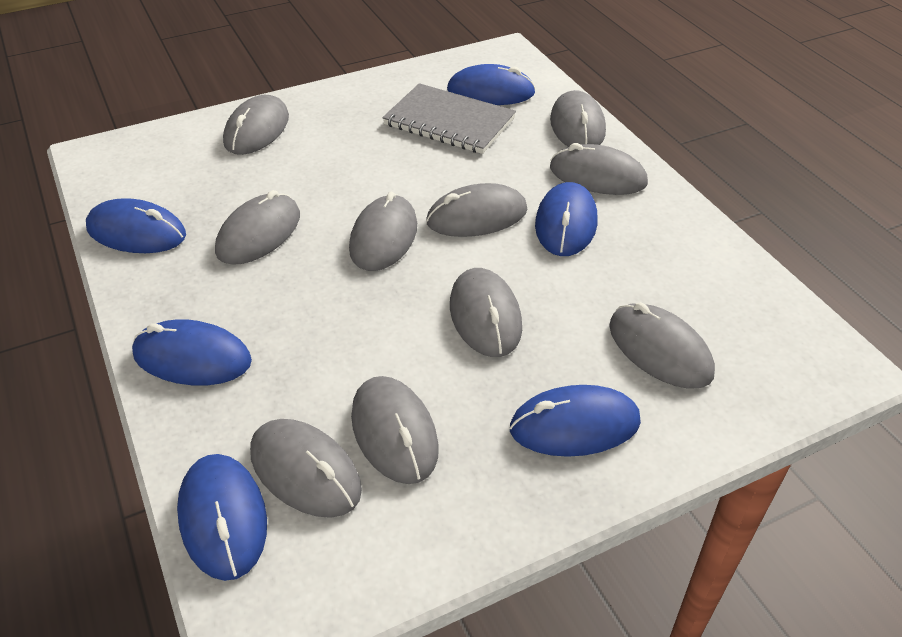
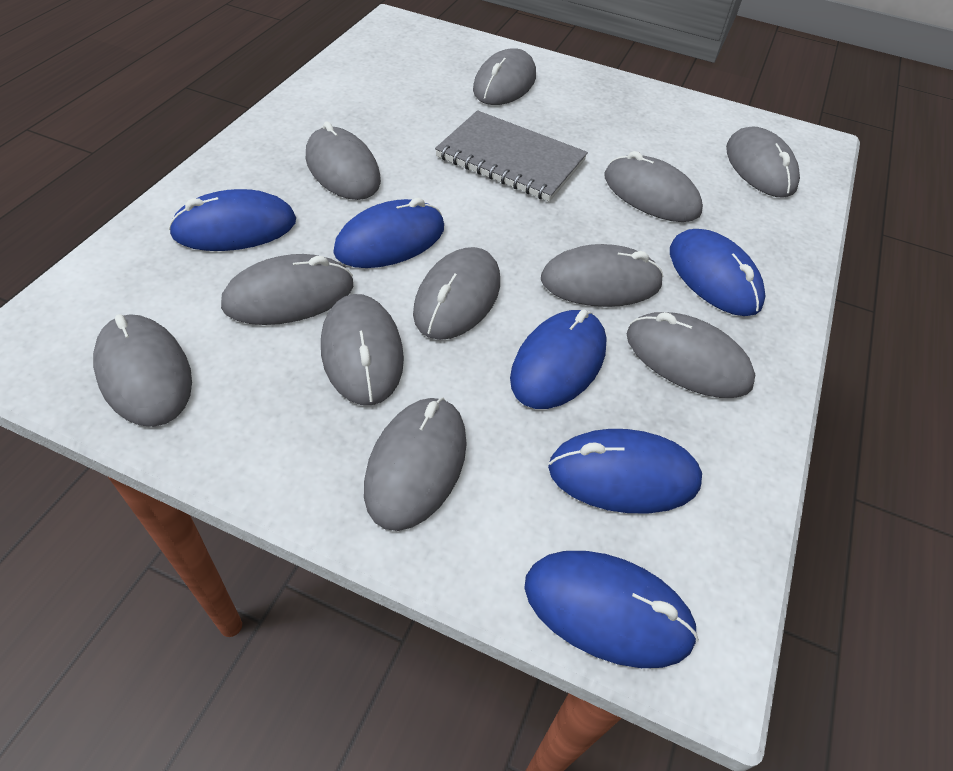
grey mouse: [215,190,300,265] [223,95,289,155] [250,419,362,518] [349,192,417,271] [351,376,439,484] [426,183,528,237] [450,268,522,357] [550,90,606,147] [550,143,648,195] [609,302,715,389] = 10 -> [93,314,192,427] [221,254,353,325] [306,122,381,200] [321,294,404,405] [364,397,467,531] [413,247,500,340] [473,48,536,105] [541,244,664,307] [605,151,703,222] [627,312,755,398] [726,127,800,198] = 11

